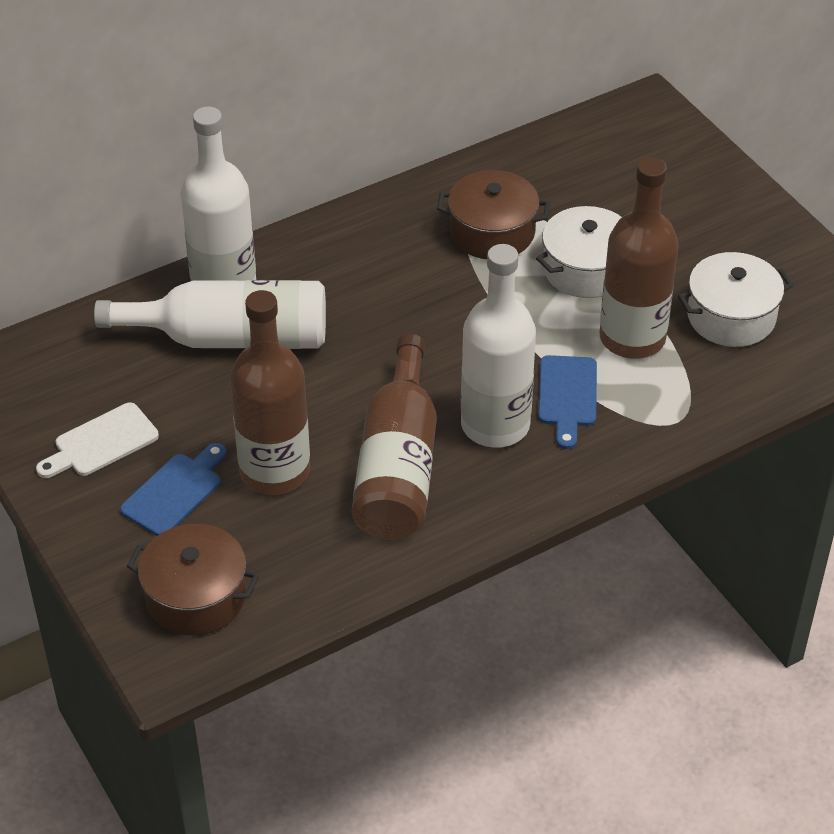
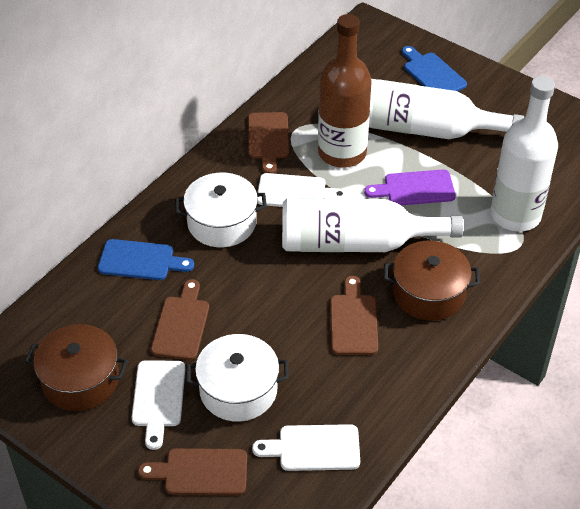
brown bottle: [230,290,310,495] [352,334,437,540] [600,157,679,359] = 3 -> [318,14,372,168] = 1
brown cutting board: none = 0 -> [138,448,247,496] [151,279,209,360] [248,112,289,174] [330,276,378,355] = 4
purple cutting board: none = 0 -> [364,169,456,205] = 1
white cutting board: [36,403,159,478] = 1 -> [131,360,185,450] [252,424,360,471] [257,173,347,207] = 3

